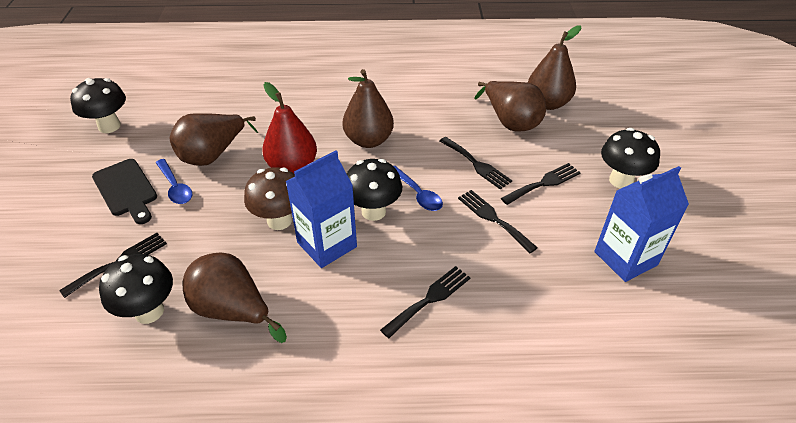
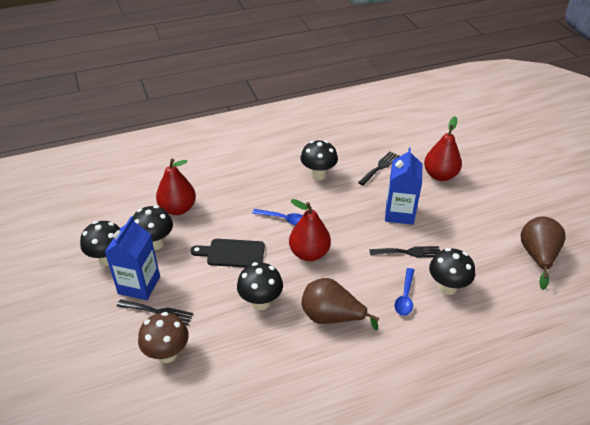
black fork: [59,233,167,298] [380,266,470,338] [440,137,512,189] [458,190,538,253] [501,163,581,205] = 5 -> [117,300,193,325] [358,151,400,186] [369,246,440,257] = 3
black mushroom: [70,78,126,133] [99,254,173,324] [347,159,402,221] [601,128,660,189] = 4 -> [80,221,120,266] [133,205,173,250] [237,262,283,310] [300,141,338,181] [429,248,475,295] = 5
brown pear: [170,113,258,166] [183,253,287,343] [342,69,394,148] [474,81,546,132] [528,25,582,110] = 5 -> [302,278,379,331] [521,216,566,290] = 2
red pear: [262,82,317,173] = 1 -> [156,159,196,215] [289,199,331,261] [424,116,462,181] = 3

